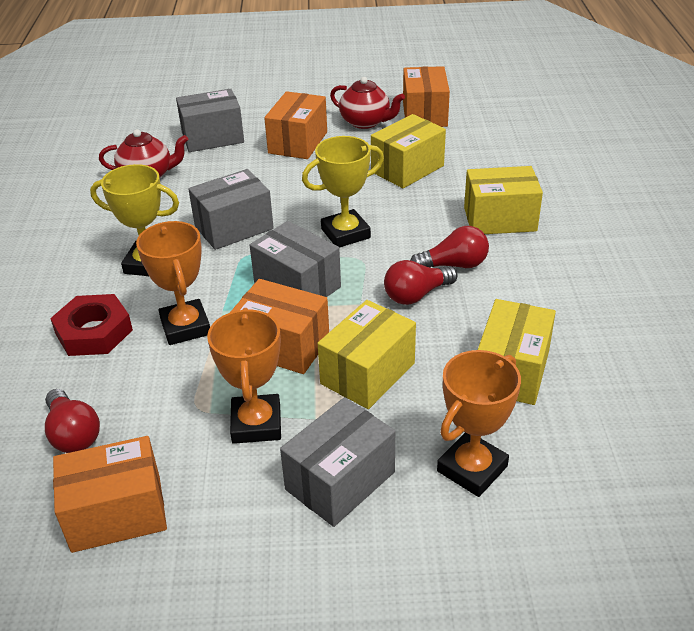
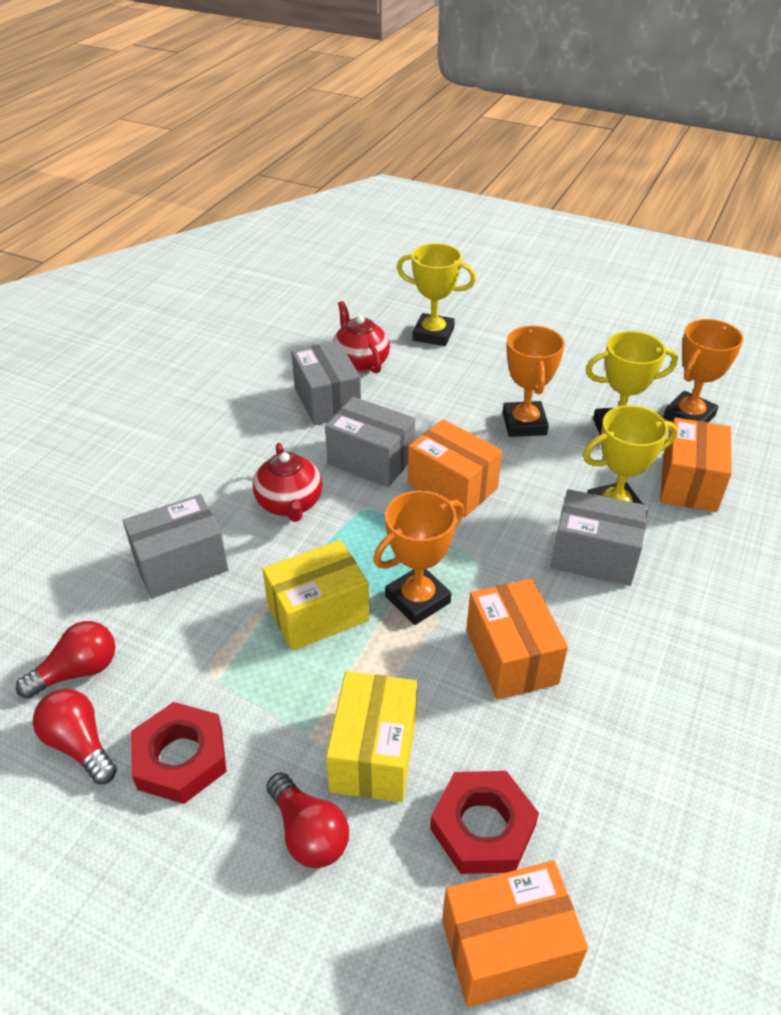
red nut: [50,294,133,356] = 1 -> [131,702,227,804] [430,771,539,874] = 2
yellow box: [317,300,416,409] [371,114,446,188] [464,166,543,234] [478,299,556,405] = 4 -> [262,540,369,651] [326,671,417,803] = 2
yellow trophy: [90,164,179,276] [302,136,384,248] = 2 -> [397,243,476,346] [583,405,678,504] [586,331,678,435] = 3

